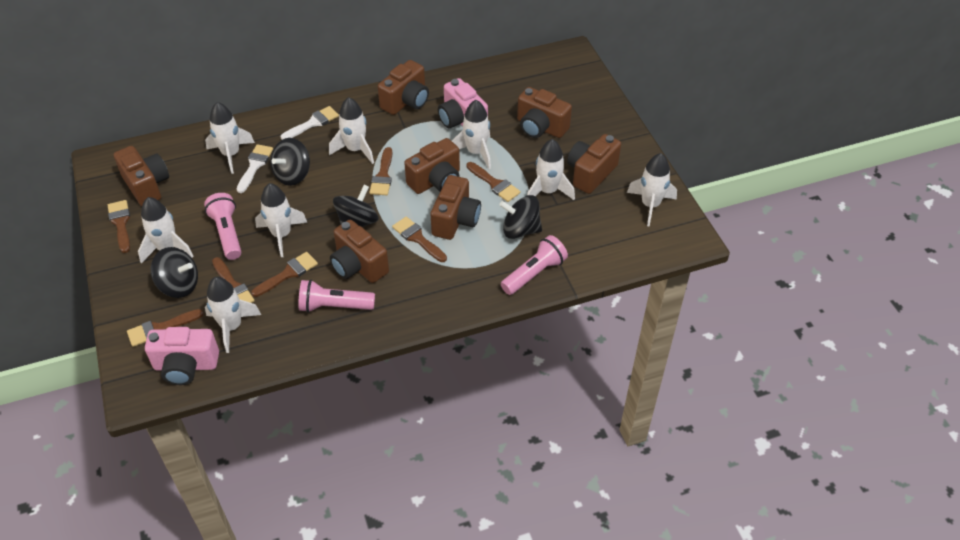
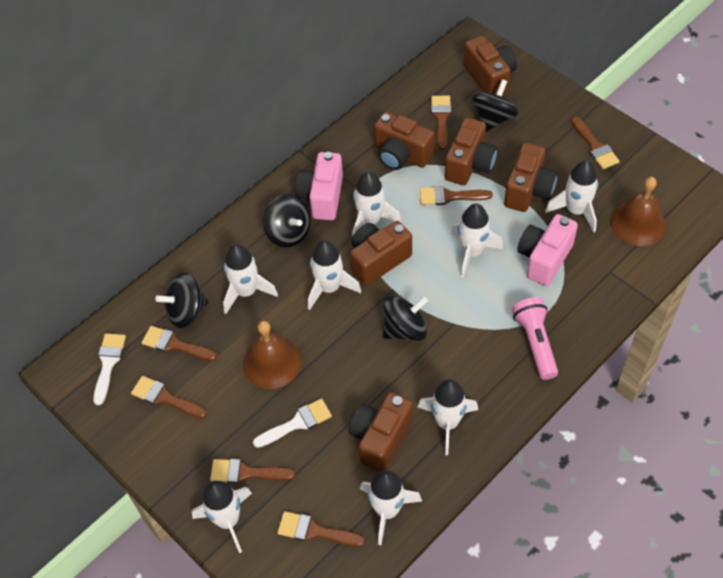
brown bell: none = 0 -> [243,321,301,389] [610,177,666,246] = 2
brown camera: [114,146,169,206] [330,220,389,283] [378,60,429,115] [404,138,460,194] [430,175,481,240] [517,87,572,138] [567,134,621,194] = 7 -> [349,392,413,472] [350,221,412,286] [374,112,434,170] [445,118,498,185] [464,36,517,95] [504,143,558,212] = 6
pink flashlight: [204,193,242,260] [298,280,375,313] [501,235,568,295] = 3 -> [512,297,558,380] = 1

